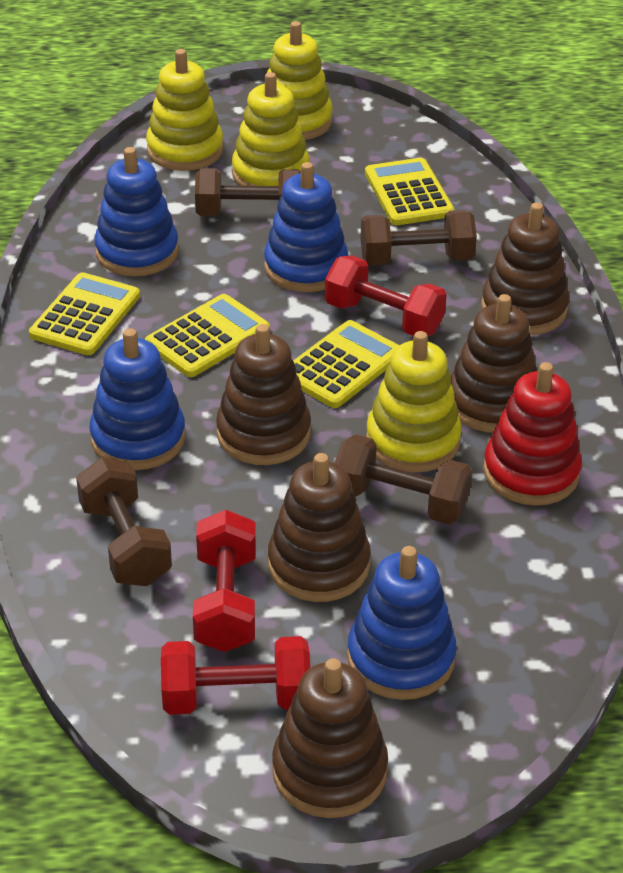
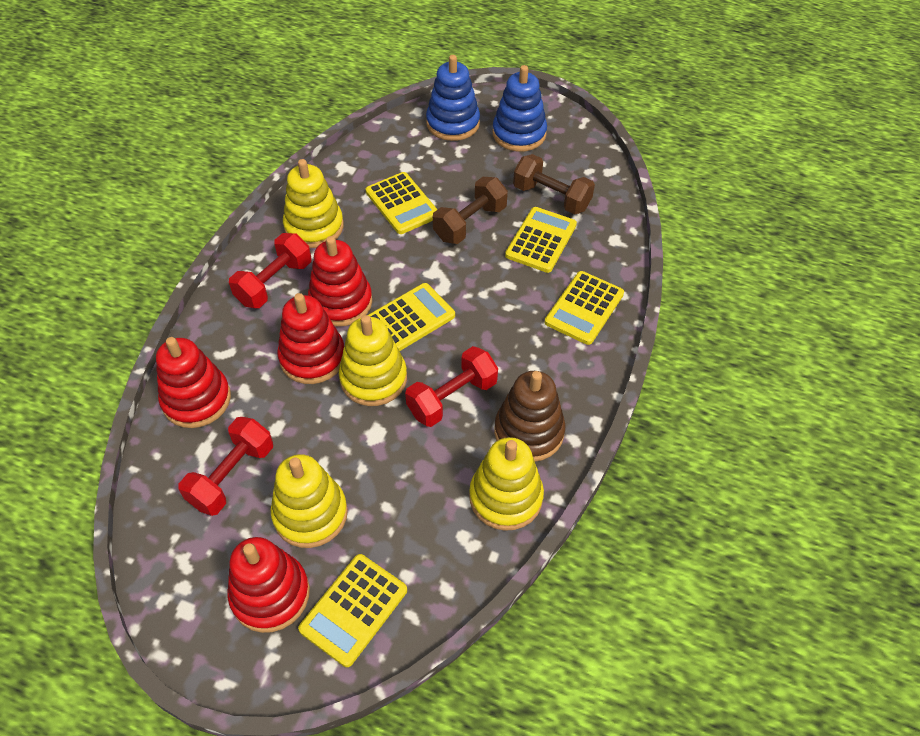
blue stacking toy: [89,328,186,470] [94,147,179,276] [264,162,348,292] [347,546,456,700] = 4 -> [426,55,480,141] [492,65,547,152] = 2
brown dumbbell: [76,458,172,586] [195,168,301,216] [334,434,472,524] [360,210,477,265] = 4 -> [433,177,508,244] [513,154,595,215] = 2
brown stacking toy: [216,324,311,465] [268,453,371,602] [272,658,388,818] [451,294,537,433] [481,202,569,335] = 5 -> [494,371,565,462] = 1
red stacking toy: [483,362,582,506] = 1 -> [156,337,231,428] [227,537,310,633] [277,293,344,384] [308,236,372,327] = 4
yellow calculator: [29,272,140,355] [145,294,270,377] [293,320,399,408] [365,158,454,225] = 4 -> [298,554,407,667] [366,172,438,234] [368,283,455,351] [505,207,577,273] [545,271,624,345] = 5

